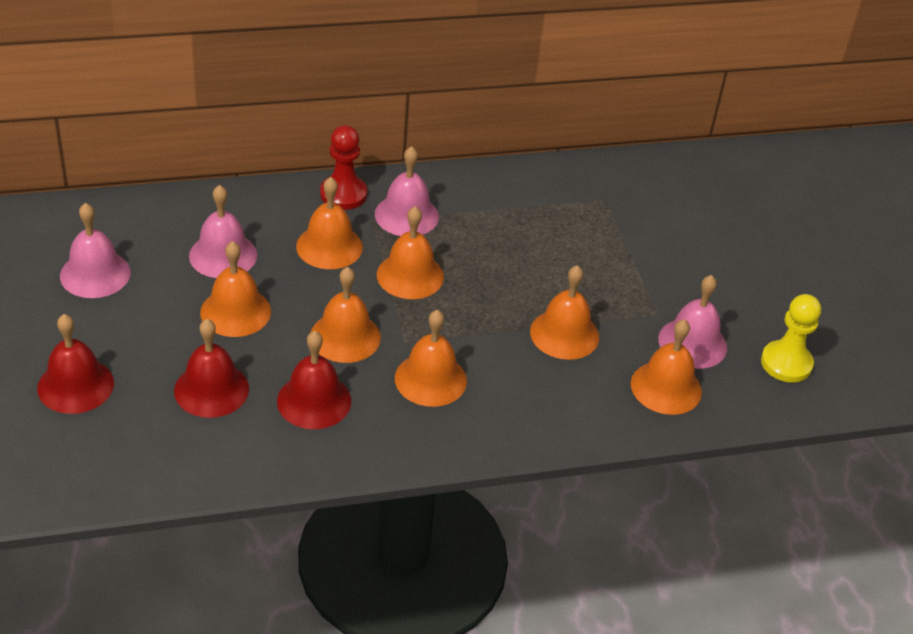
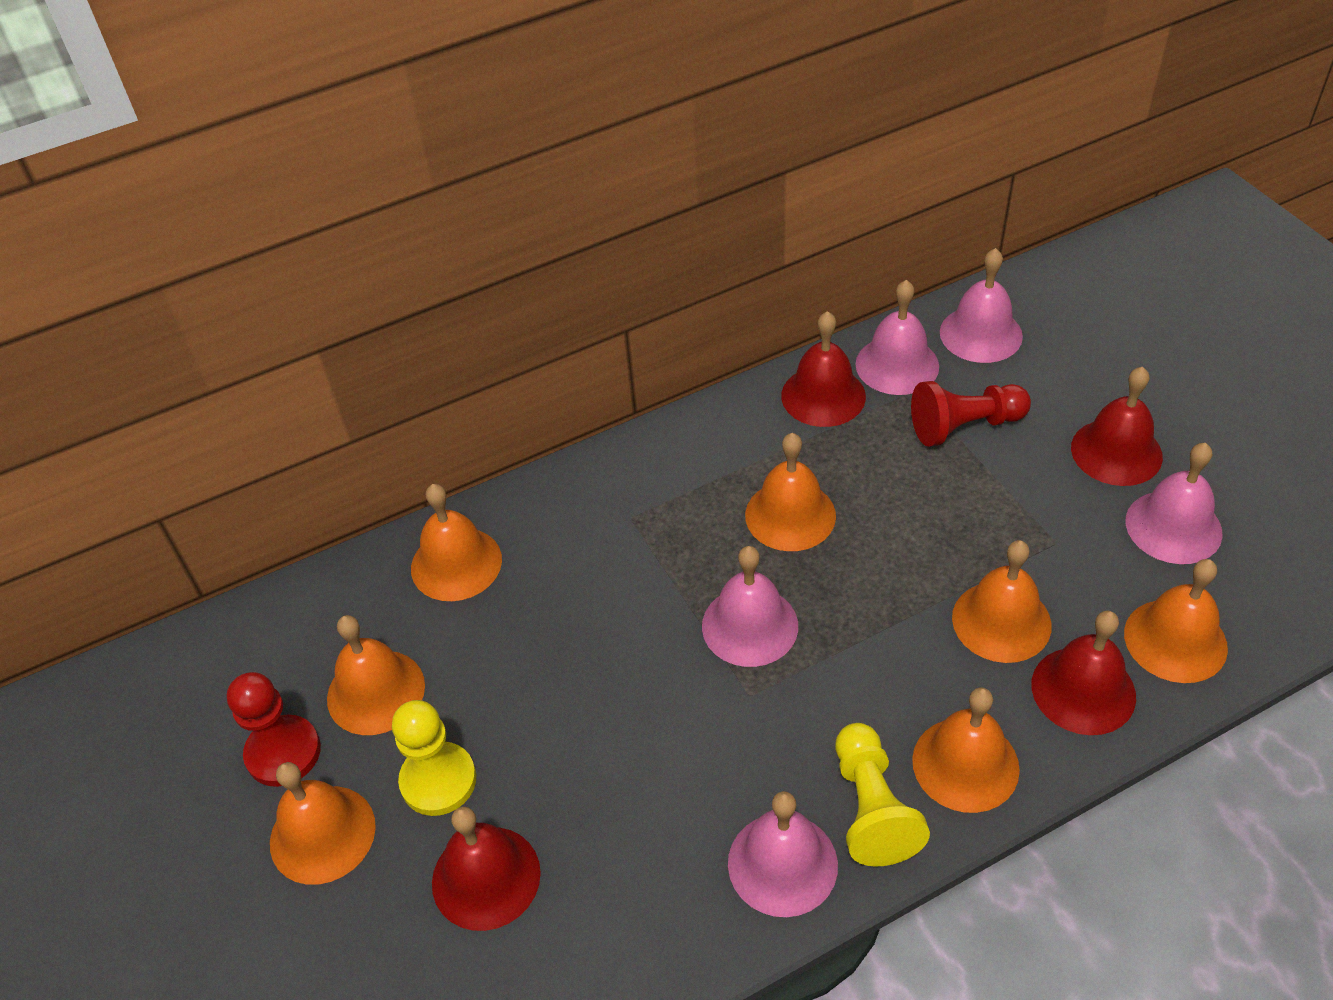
pink bell: [60,203,131,298] [189,185,257,278] [375,146,439,236] [658,275,727,369] = 4 -> [702,546,798,667] [728,791,838,917] [856,280,939,395] [940,248,1023,363] [1126,443,1223,564] = 5
red bell: [37,314,114,414] [174,319,249,418] [277,331,351,429] = 3 -> [432,807,541,931] [781,311,866,427] [1031,611,1136,735] [1071,367,1163,486] = 4
red pawn: [320,125,367,210] = 1 -> [227,672,321,787] [911,381,1031,447] = 2
yellow pawn: [761,294,821,383] = 1 -> [392,700,476,816] [836,723,930,867] = 2

